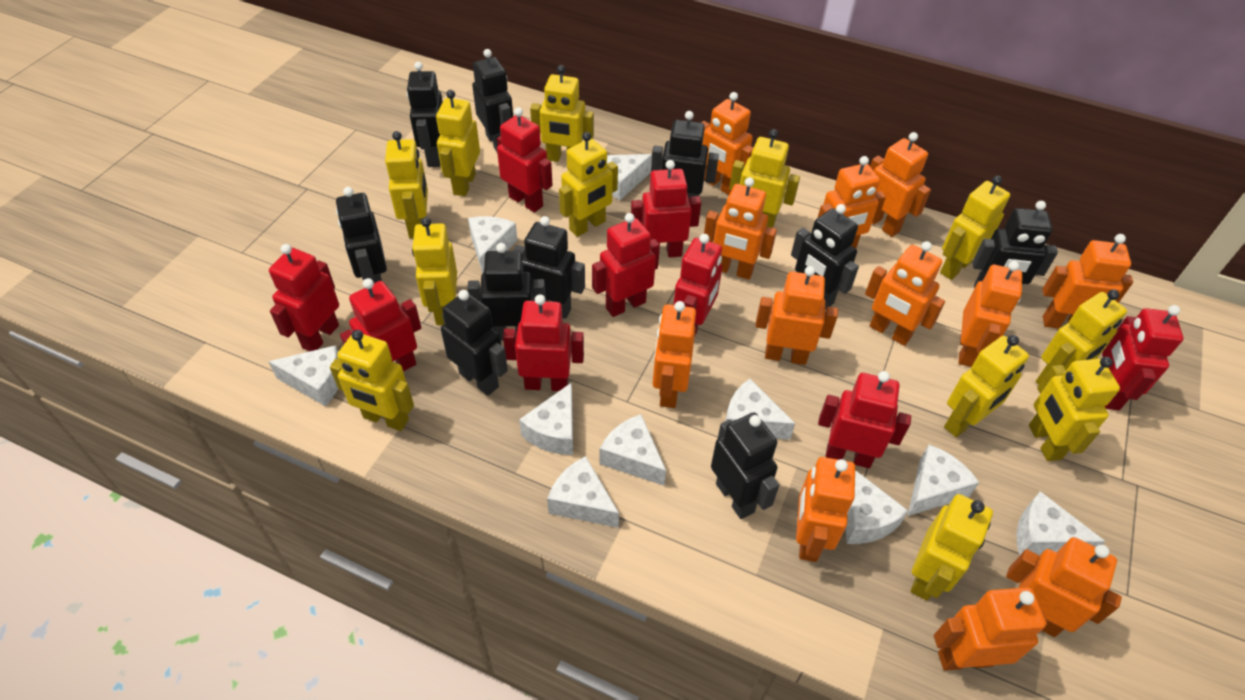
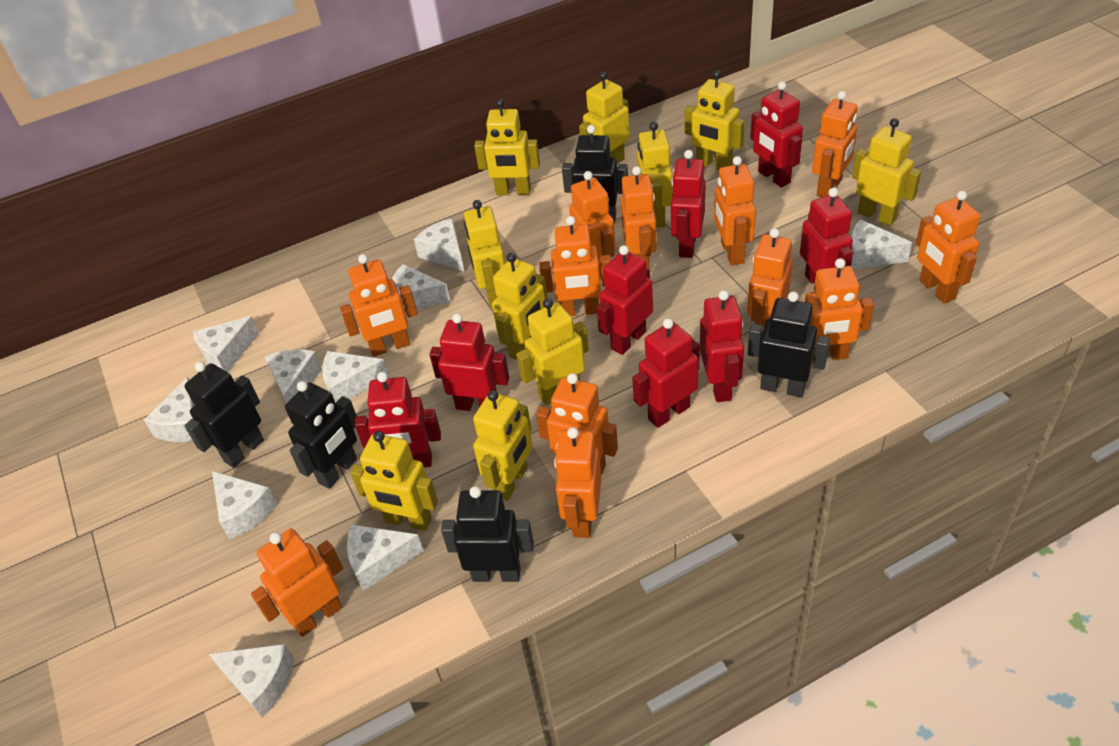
black robot: [336,187,387,283] [407,62,443,167] [441,290,508,396] [467,243,546,341] [472,49,513,152] [513,216,585,319] [651,111,719,201] [711,412,779,519] [791,204,859,310] [972,201,1058,289] = 10 -> [185,362,264,468] [285,381,357,489] [441,486,534,582] [562,125,628,223] [748,292,830,397] = 5
red robot: [269,244,339,351] [340,278,421,371] [497,107,552,213] [503,294,584,391] [592,213,660,317] [631,160,701,257] [674,234,722,335] [818,371,911,468] [1102,305,1184,410] = 9 -> [355,372,441,467] [429,313,509,411] [597,245,653,355] [632,318,700,428] [671,150,706,258] [700,290,744,402] [750,81,803,188] [800,188,853,284] = 8
yellow robot: [330,330,414,431] [385,131,428,239] [412,217,457,325] [436,90,480,196] [530,65,594,162] [559,132,618,237] [729,129,800,228] [910,494,993,600] [940,176,1010,280] [944,335,1029,437] [1029,357,1120,461] [1036,289,1127,385] = 12 -> [350,431,438,531] [464,200,505,307] [473,390,533,501] [474,99,540,195] [492,253,548,360] [516,298,589,406] [579,71,630,164] [637,122,673,228] [684,70,745,170] [852,118,922,226] = 10

